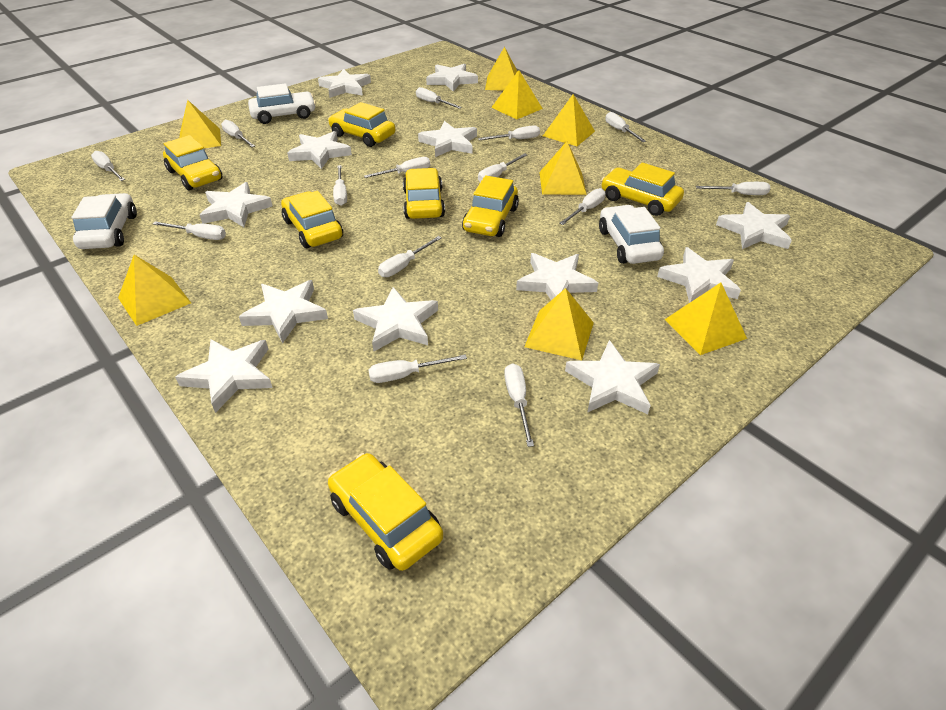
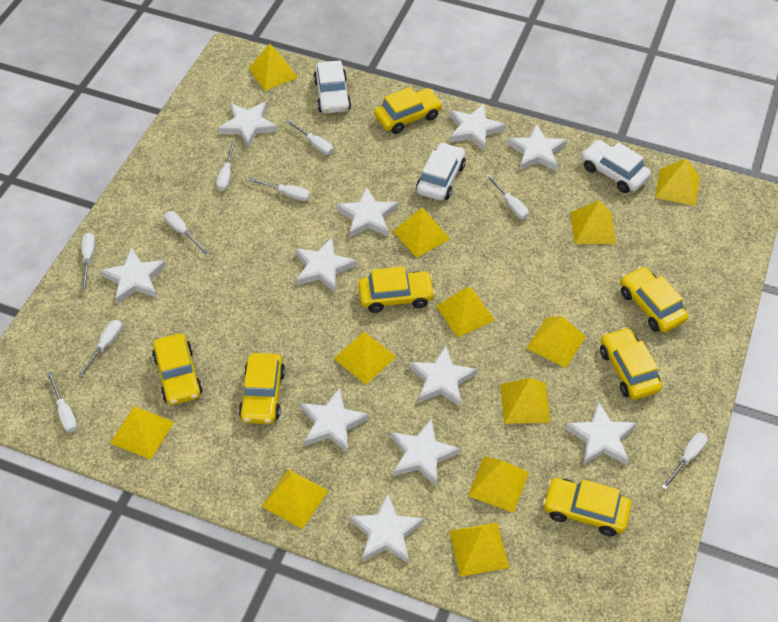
white screwdriver: [91,151,125,181] [153,221,226,240] [221,120,255,147] [333,165,347,206] [364,157,430,178] [368,354,467,383] [378,236,442,277] [416,87,462,109] [478,125,540,140] [478,153,527,182] [504,363,534,447] [559,188,606,225] [605,112,646,142] [696,182,770,195] = 14 -> [47,372,77,433] [78,320,122,377] [82,233,96,289] [164,211,208,254] [217,141,235,191] [249,178,311,201] [286,119,333,155] [486,174,529,219] [662,432,708,490] = 9
white star: [175,339,272,413] [200,182,273,227] [239,280,328,343] [287,131,352,169] [318,69,371,98] [353,287,438,352] [418,121,477,157] [426,64,478,92] [516,253,598,300] [565,340,660,414] [657,247,741,303] [716,202,792,249] = 12 -> [100,248,166,304] [218,102,278,148] [295,237,357,292] [300,387,369,453] [337,187,398,237] [350,493,424,563] [391,419,460,487] [409,345,478,407] [450,104,506,151] [507,124,567,171] [565,401,637,465] = 11
yellow pyramid: [118,255,191,326] [180,100,221,148] [485,47,517,91] [491,70,543,119] [524,288,594,361] [539,141,587,195] [543,94,595,146] [665,283,747,355] = 8 -> [110,406,174,460] [248,44,298,91] [261,469,329,529] [334,332,396,384] [393,207,450,258] [436,287,495,338] [449,522,509,577] [468,456,529,513] [500,378,551,424] [526,316,586,368] [570,200,616,244] [655,159,700,206] = 12

